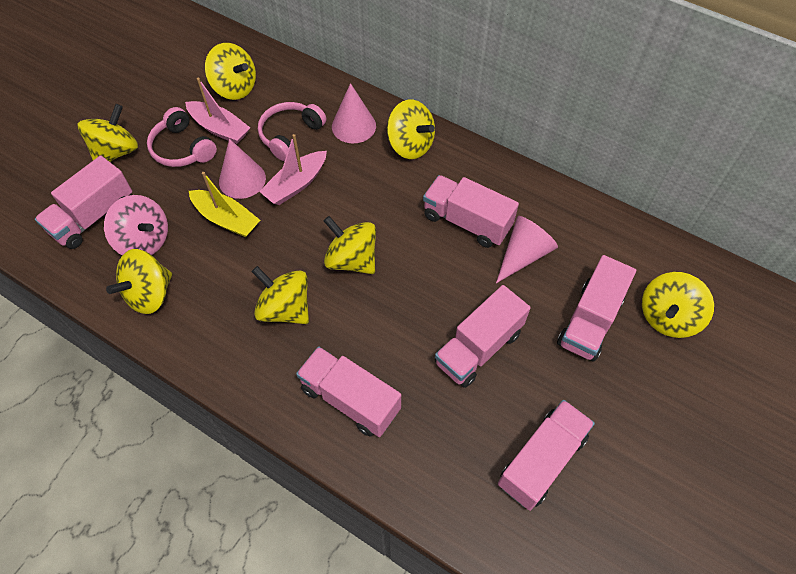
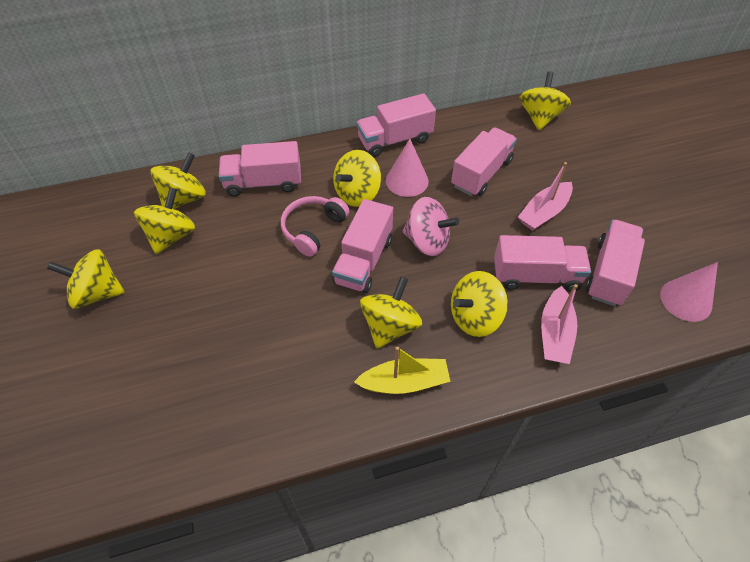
pink cone: [219,139,266,199] [332,83,376,143] [496,216,558,283] = 3 -> [386,139,429,197] [660,262,718,322] = 2
pink headphones: [147,107,217,167] [258,102,326,161] = 2 -> [281,196,349,257] = 1

